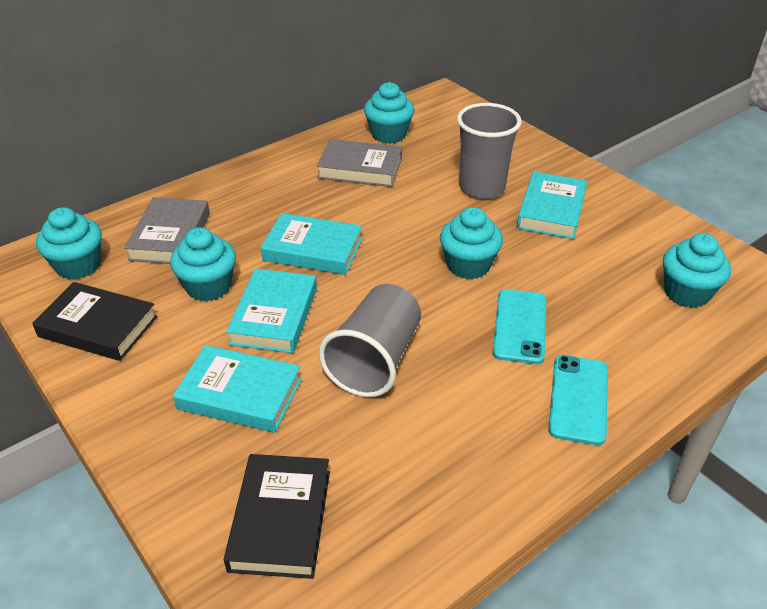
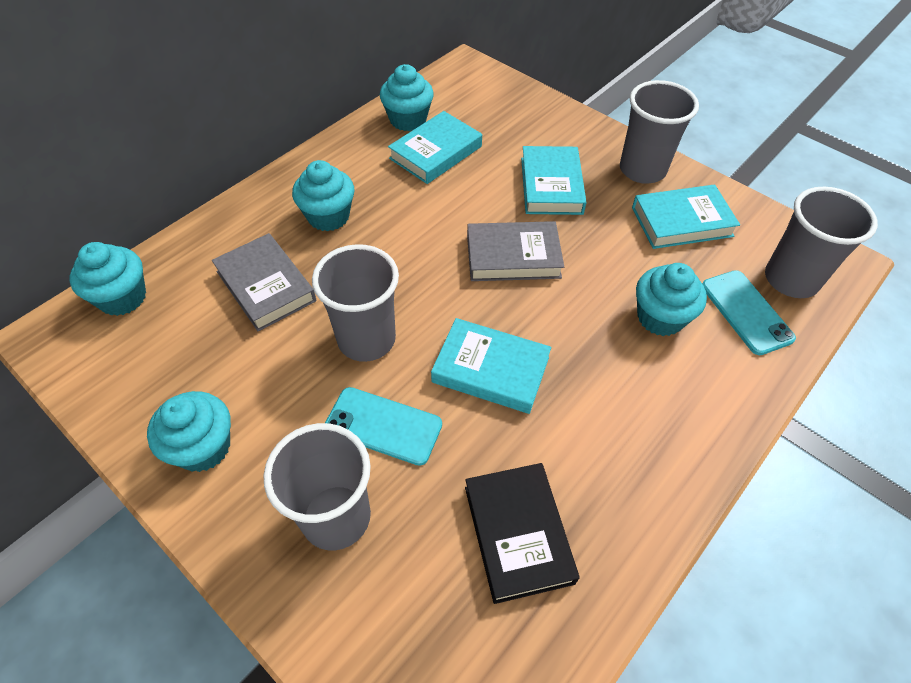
black book: [32,282,158,361] [224,454,330,579] = 2 -> [465,463,580,604] = 1
grey cup: [319,284,421,397] [457,103,522,199] = 2 -> [264,423,371,550] [312,244,399,362] [620,80,699,184] [765,187,878,298] = 4

